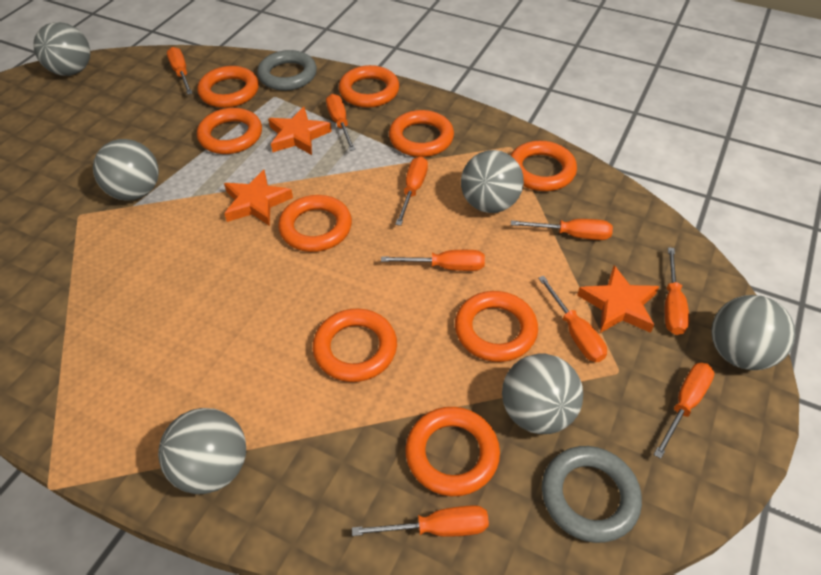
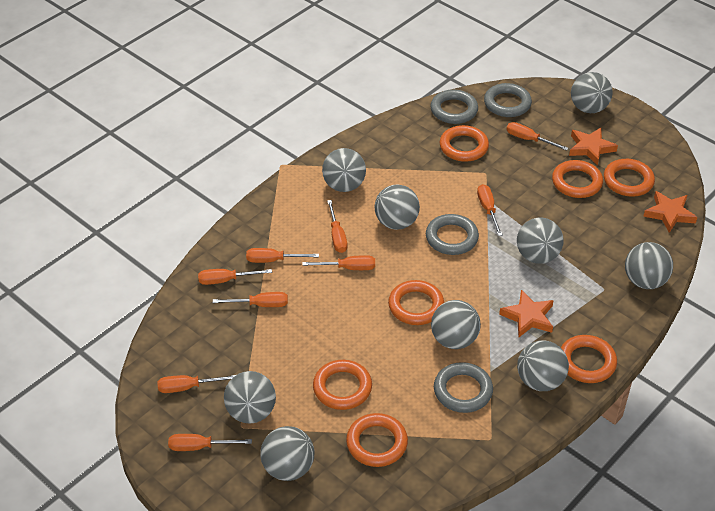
grey ball: [33,22,90,76] [93,139,159,201] [158,408,246,494] [461,150,524,213] [502,354,583,434] [711,295,796,370] = 6 -> [224,371,276,424] [260,426,314,481] [322,148,366,192] [374,184,420,230] [431,300,481,349] [517,218,564,264] [517,340,569,391] [571,72,613,113] [625,242,673,289] = 9
grey ring: [257,50,317,91] [542,446,642,543] = 2 -> [426,214,479,255] [430,89,478,124] [434,362,493,413] [484,83,532,117] = 4
orange ring: [197,66,259,108] [197,108,262,154] [278,195,352,252] [313,308,397,382] [339,65,399,108] [389,110,454,157] [405,407,500,496] [455,291,538,362] [510,141,577,191] = 9 -> [313,360,372,410] [346,413,408,467] [388,280,444,325] [440,125,489,162] [552,160,603,198] [561,335,617,383] [604,159,655,197] = 7

